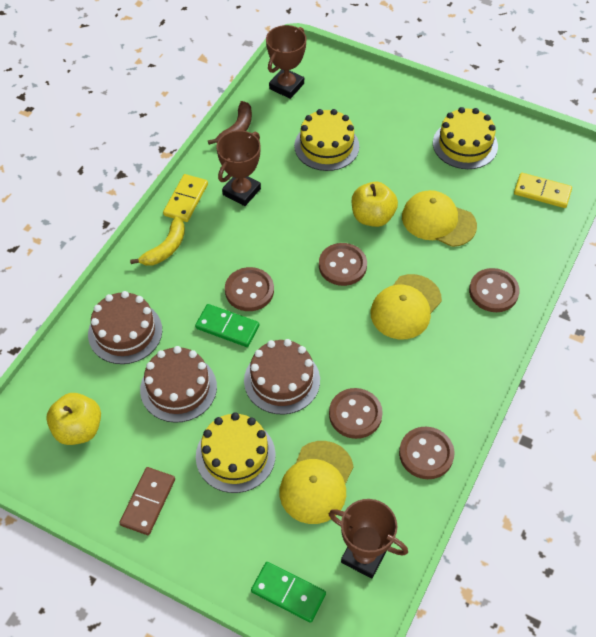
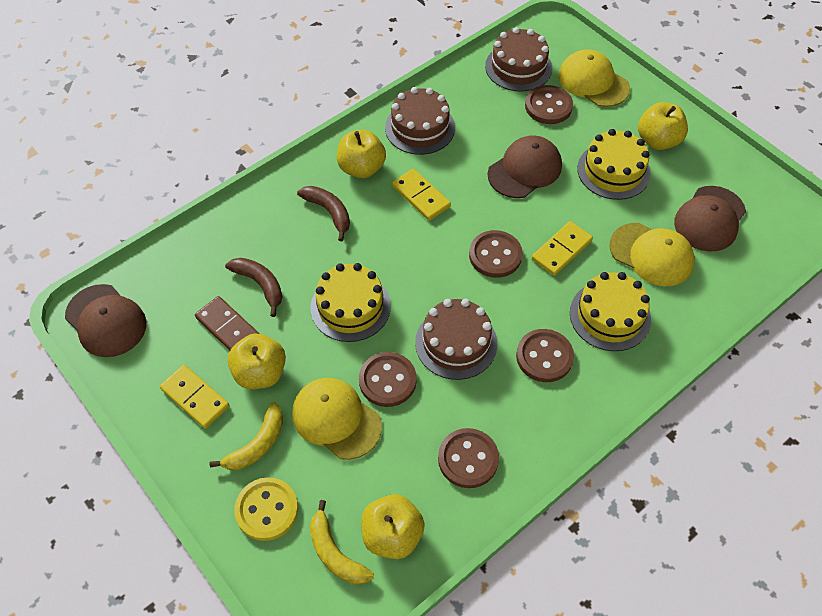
brown banana: [208,101,252,145] = 1 -> [225,258,283,317] [297,186,350,241] = 2
brown cap: none = 0 -> [65,284,146,357] [488,135,562,198] [674,186,746,252] = 3
brown trophy: [216,130,261,206] [266,25,306,99] [329,499,408,579] = 3 -> none = 0
green domino: [195,304,259,347] [251,562,326,623] = 2 -> none = 0
yellow apple: [46,393,101,445] [352,182,398,227] = 2 -> [227,333,286,389] [337,130,386,178] [361,494,425,559] [638,102,688,150] = 4
yellow banana: [130,217,185,266] = 1 -> [210,402,283,470] [310,500,374,585] = 2
yellow button: none = 0 -> [234,477,298,541] = 1
yellow domino: [163,174,208,222] [514,173,572,208] = 2 -> [160,365,230,428] [392,169,451,221] [532,221,593,276] = 3

